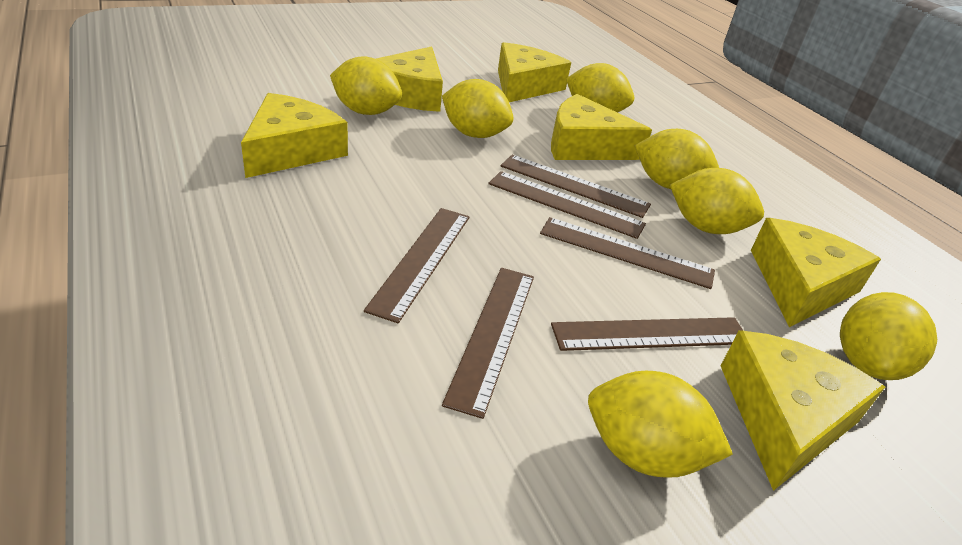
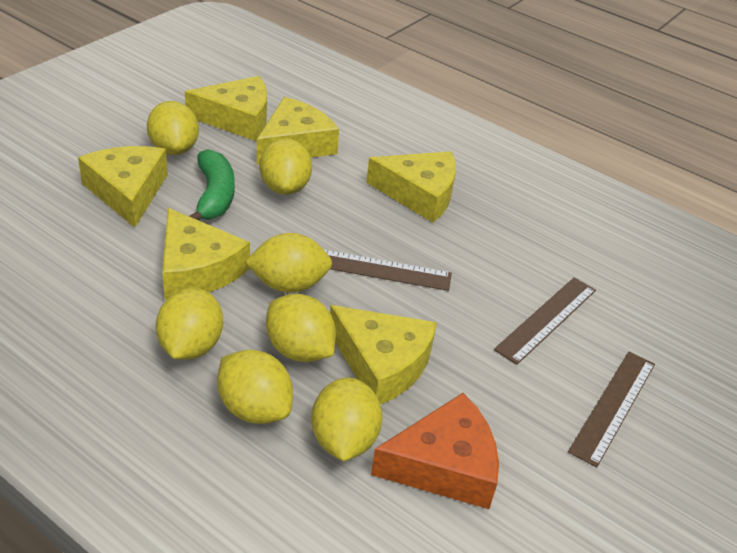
brown ruler: [364,208,470,323] [442,268,534,419] [488,171,646,239] [501,155,651,218] [540,217,715,289] [551,317,744,351] = 6 -> [323,249,452,291] [494,277,596,365] [568,352,655,467] = 3
green banana: none = 0 -> [189,149,235,220] = 1
orange cheese: none = 0 -> [371,393,499,509] = 1

